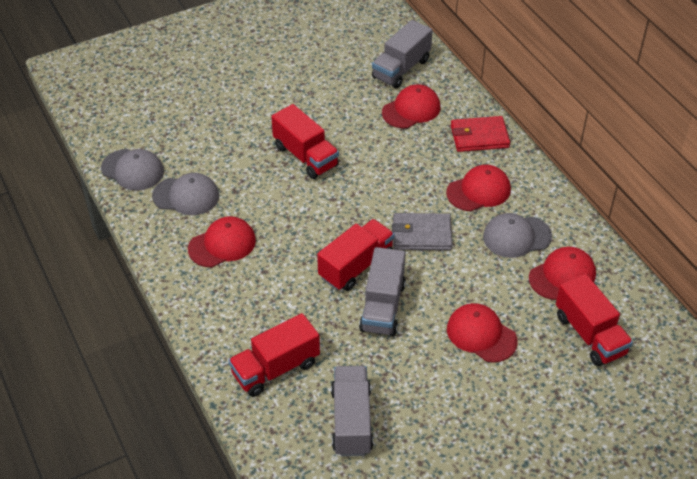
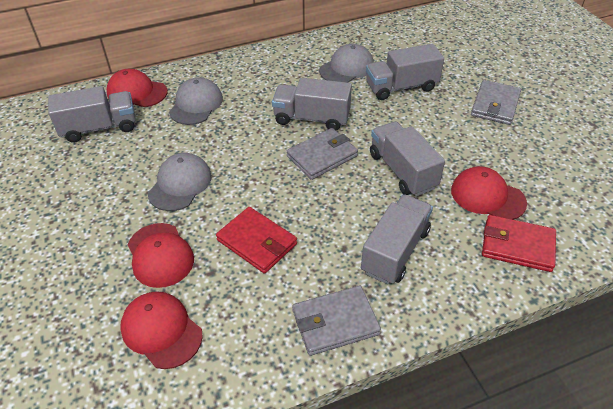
grey truck: [331,366,373,457] [359,247,406,336] [372,20,433,88] = 3 -> [48,86,136,143] [272,78,352,130] [361,194,433,284] [366,44,444,100] [370,121,445,196] = 5
grey wallet: [392,213,452,250] = 1 -> [287,128,358,180] [292,286,381,356] [471,80,521,125] = 3
red cap: [188,216,256,267] [382,84,440,128] [446,165,511,211] [447,303,518,363] [529,247,596,300] = 5 -> [106,69,168,107] [120,291,203,369] [128,223,194,288] [451,166,527,220] = 4
red truck: [228,313,320,397] [271,104,339,179] [317,219,394,291] [556,274,633,366] = 4 -> none = 0
red wallet: [451,116,510,152] = 1 -> [216,207,297,274] [482,215,556,272] = 2

